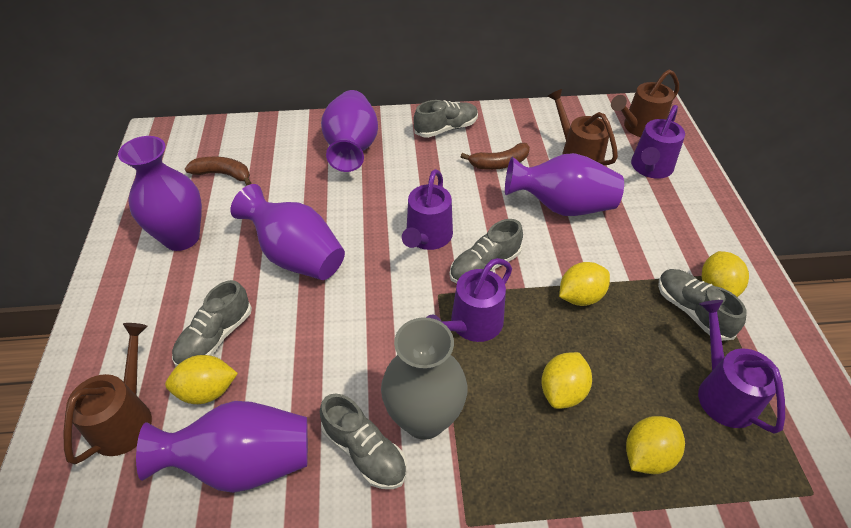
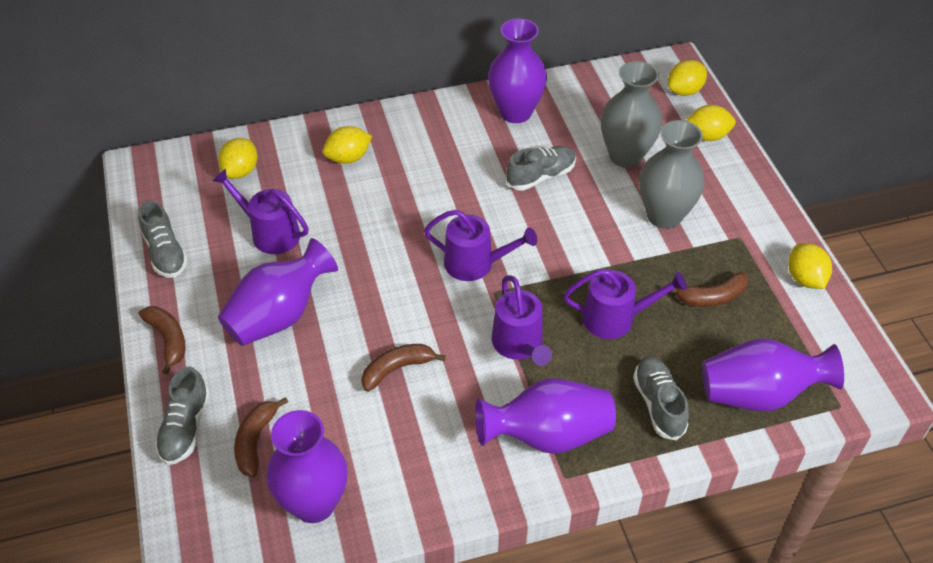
brown banana: [185,157,251,185] [461,143,530,170] = 2 -> [139,306,186,375] [234,397,288,477] [361,344,446,392] [671,272,748,307] = 4
brown watering can: [64,323,152,464] [548,89,618,165] [611,70,679,137] = 3 -> none = 0
grey shoe: [172,280,252,367] [320,393,407,489] [413,100,478,138] [450,219,523,284] [658,269,747,341] = 5 -> [138,200,188,278] [155,366,210,465] [506,146,576,191] [633,357,689,440] = 4
grey vase: [381,317,467,440] = 1 -> [601,61,662,168] [639,120,705,229] = 2

